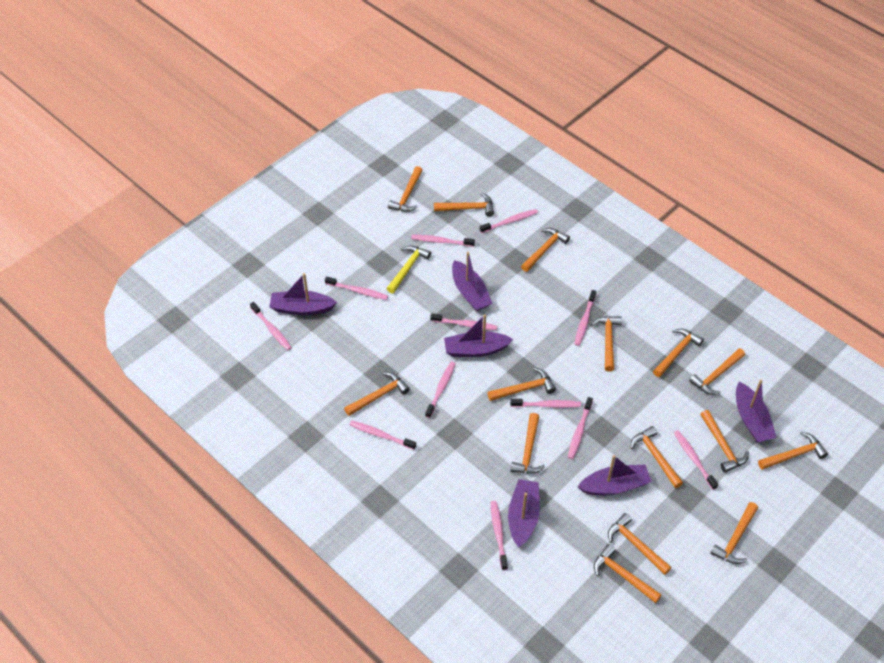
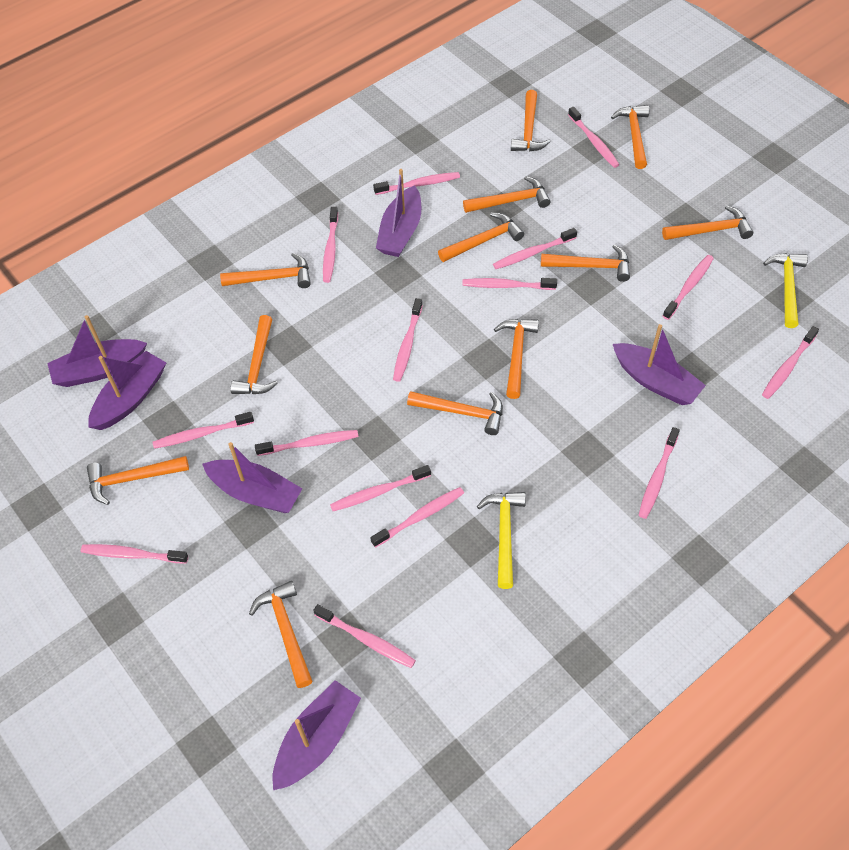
orange hammer: [344,372,410,416] [388,166,423,212] [434,193,494,217] [487,368,556,401] [511,413,545,474] [521,228,570,272] [591,316,622,372] [594,544,662,603] [608,513,672,575] [631,426,683,488] [653,329,704,377] [689,348,745,395] [700,410,749,472] [710,502,758,564] [758,432,828,470] = 15 -> [87,456,189,505] [220,253,311,288] [230,315,278,394] [249,581,312,688] [407,391,503,435] [438,213,524,262] [463,176,551,213] [494,319,539,399] [511,90,550,151] [541,244,630,282] [611,105,649,169] [662,205,753,240] = 12
pink toothbrush: [250,302,292,350] [325,276,388,300] [350,421,416,450] [411,235,475,247] [425,361,456,418] [430,313,497,330] [480,209,538,233] [491,501,508,570] [510,399,581,408] [568,397,593,459] [575,290,596,346] [674,430,718,490] = 12 -> [81,544,188,564] [153,412,254,449] [255,430,358,456] [313,604,416,668] [323,207,338,283] [330,465,431,511] [370,487,464,548] [373,172,460,195] [393,298,423,382] [462,278,557,290] [493,228,577,269] [568,107,620,168] [639,427,680,519] [663,255,714,320] [762,326,819,399] = 15
yellow hammer: [387,245,431,293] = 1 -> [477,492,526,589] [763,253,808,328] = 2

